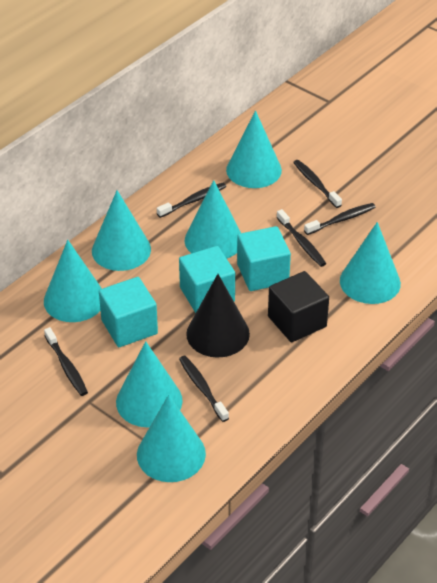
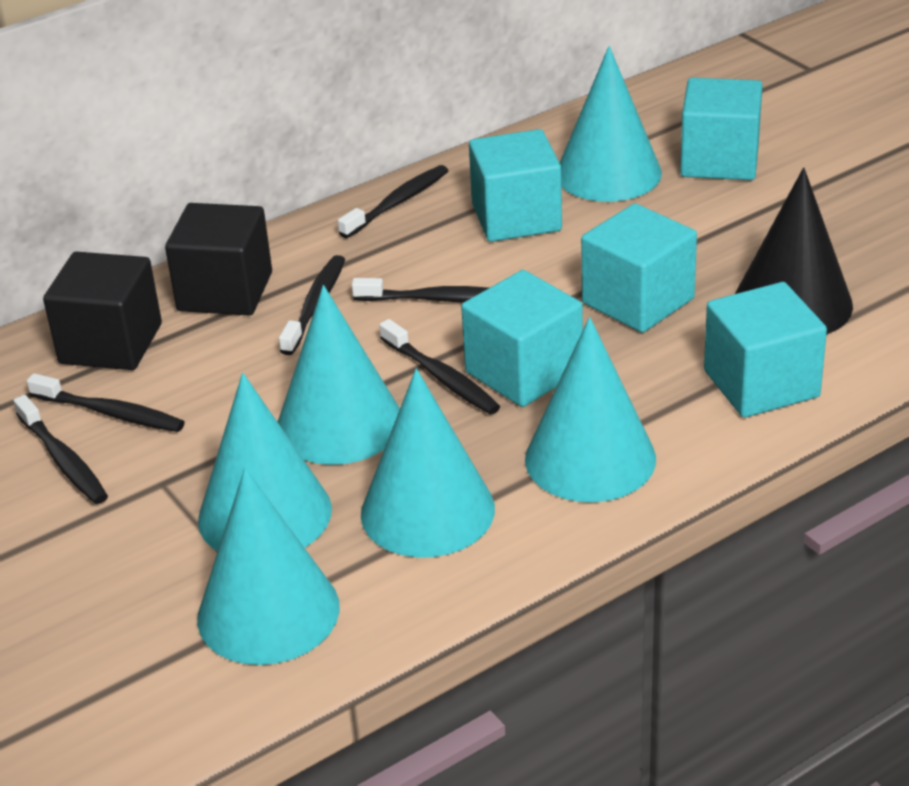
black cube: [268,271,329,342] = 1 -> [43,252,162,370] [165,203,272,316] = 2
turquoise cone: [44,240,102,322] [92,190,151,271] [116,341,183,427] [137,395,206,482] [185,180,241,258] [226,111,282,188] [340,222,401,304] = 7 -> [197,468,340,665] [198,373,332,551] [278,285,400,465] [361,369,495,558] [525,317,656,502] [560,46,662,202] = 6
turquoise cube: [99,277,158,347] [179,246,235,313] [237,226,291,291] = 3 -> [461,270,583,407] [469,129,562,242] [581,203,697,333] [680,78,762,180] [704,282,827,418] = 5

